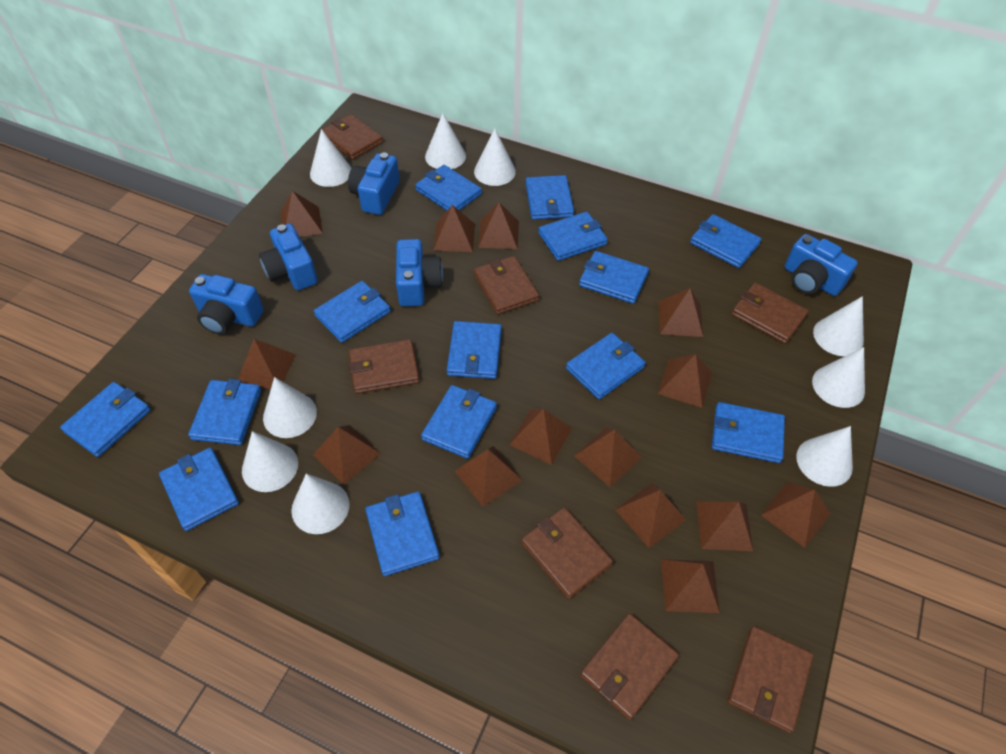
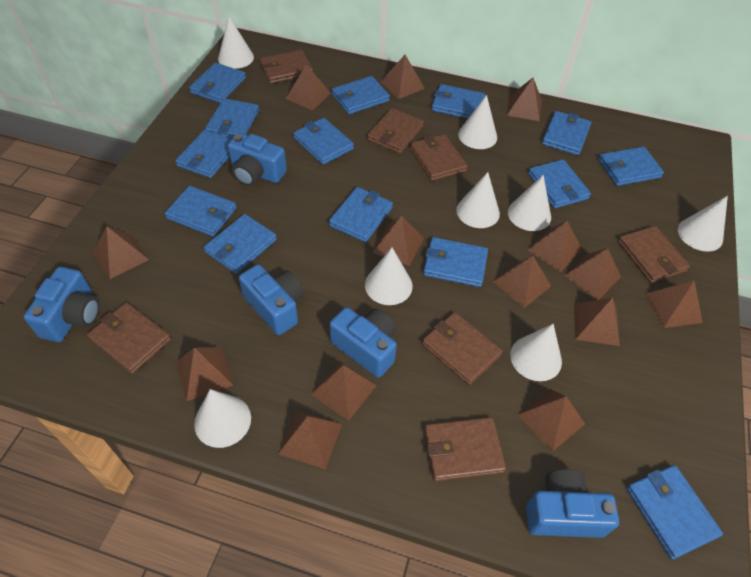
white cone: [242,431,298,492] [263,377,317,438] [291,474,350,534] [310,129,351,187] [425,113,466,169] [474,129,516,186] [796,426,853,487] [812,347,865,408] [813,296,864,356] = 9 -> [194,389,251,448] [218,17,254,69] [365,248,413,305] [456,172,500,228] [458,95,497,149] [508,175,551,231] [510,324,562,381] [678,196,728,252] = 8

